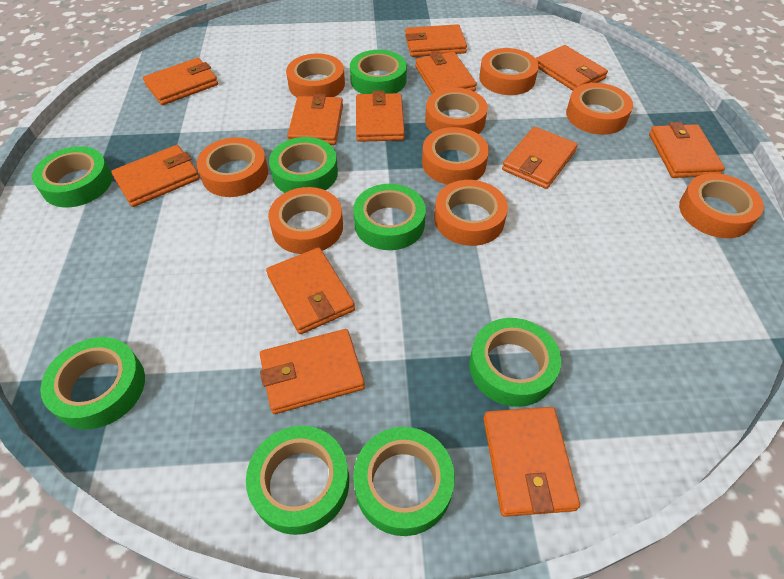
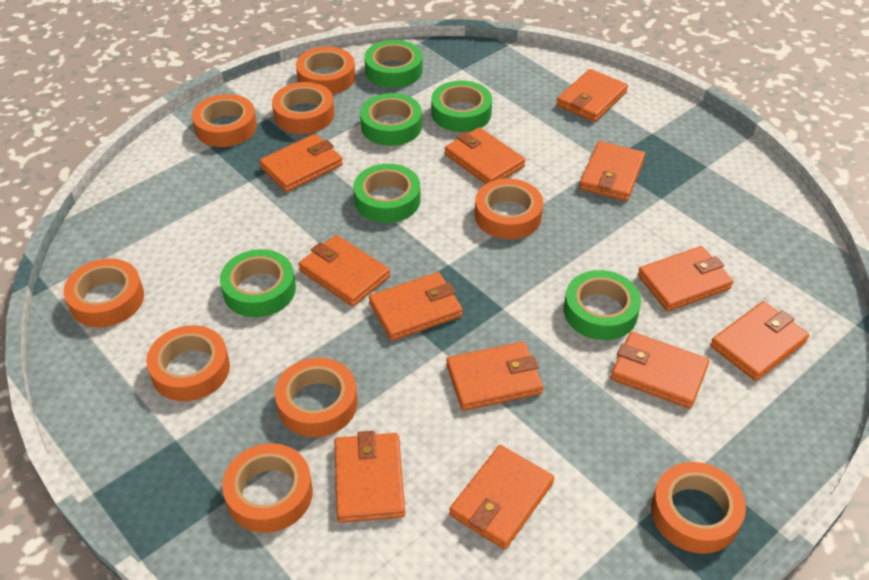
green tape: [32,146,112,207] [40,337,145,429] [246,426,349,535] [269,137,338,193] [350,50,407,94] [353,184,426,250] [353,427,455,536] [469,318,561,407] = 8 -> [220,249,296,317] [353,164,421,223] [360,93,422,146] [364,40,422,88] [431,81,492,132] [564,270,641,340] = 6

